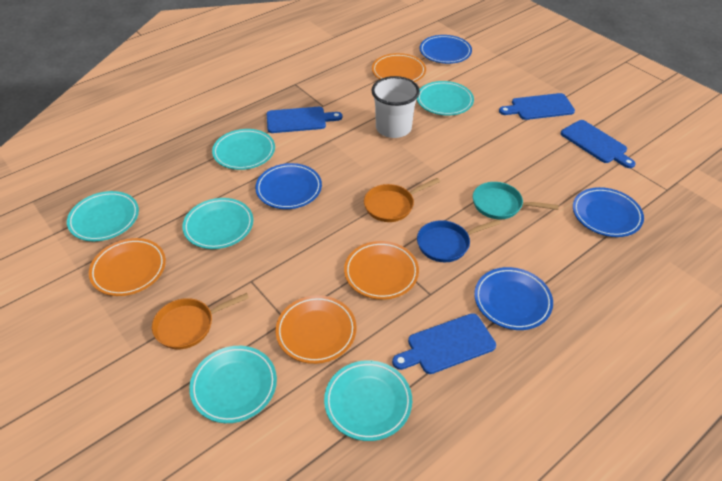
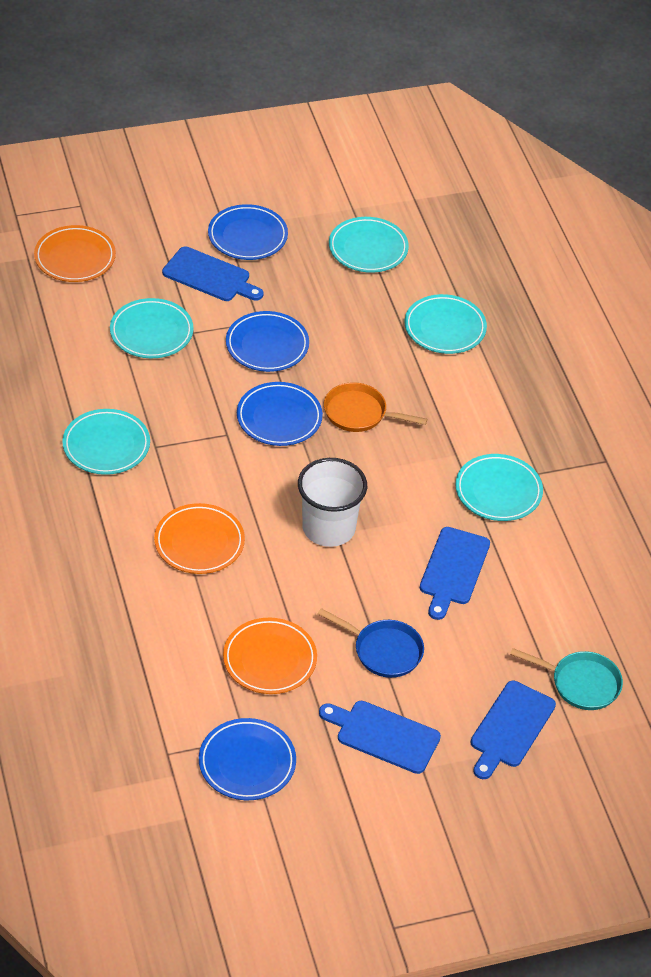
orange pan: [152,293,249,349] [364,178,440,222] = 2 -> [324,382,427,432] = 1
orange plate: [89,238,166,296] [276,295,357,364] [344,241,419,300] [372,53,426,82] = 4 -> [34,225,116,282] [154,503,245,574] [223,618,317,694] = 3
turquoise plate: [67,191,139,241] [182,198,253,249] [189,346,277,423] [212,129,275,170] [324,360,412,441] [417,81,474,116] = 6 -> [62,409,150,475] [110,298,194,358] [329,217,409,273] [405,294,487,354] [455,454,543,521] = 5

